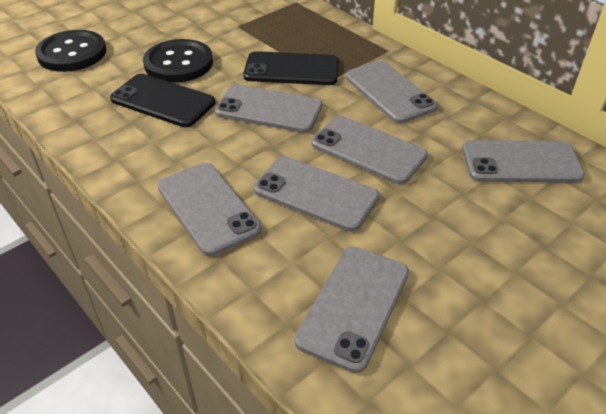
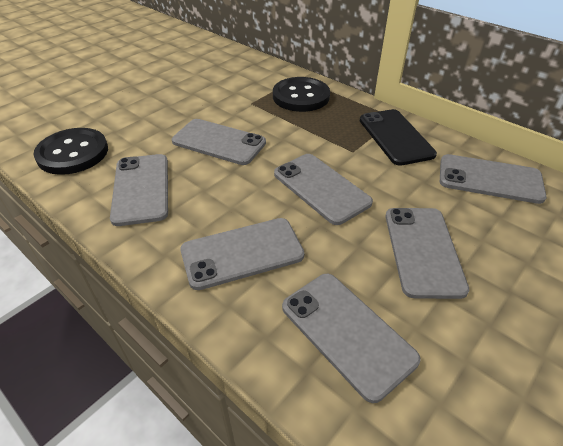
black phone: [110,74,215,127] [243,51,339,85] = 2 -> [360,109,437,166] = 1

